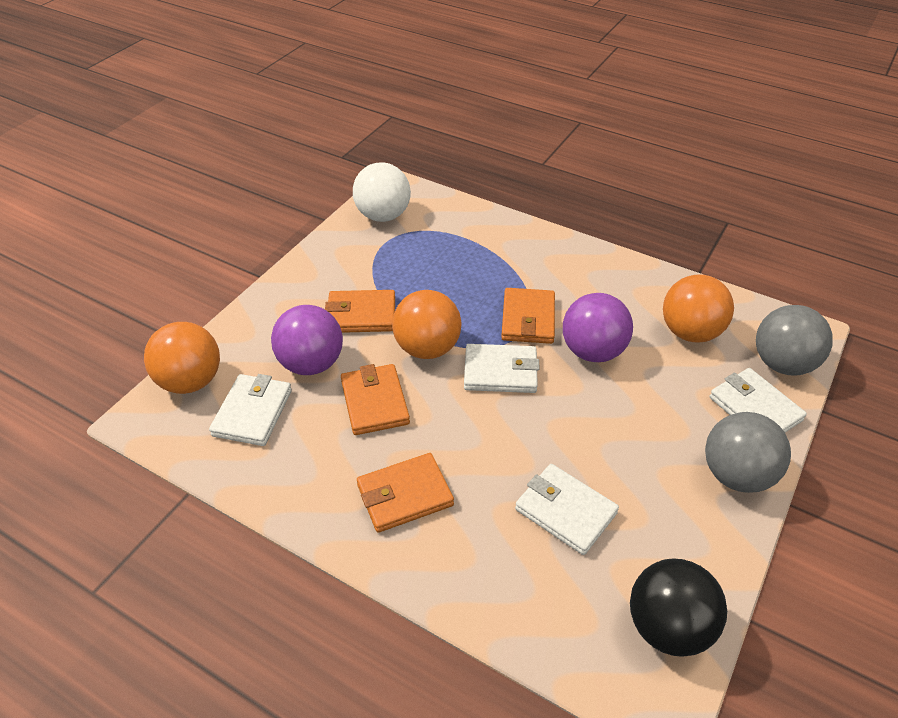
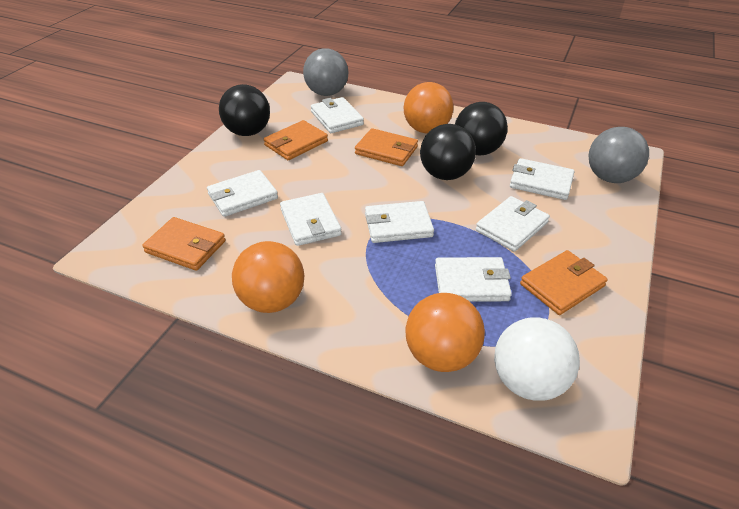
black ball: [630,558,727,657] = 1 -> [219,84,270,136] [420,124,476,180] [455,102,508,155] = 3
purple ball: [271,305,343,375] [563,293,633,362] = 2 -> none = 0
white wallet: [209,374,292,446] [464,344,540,393] [515,464,619,555] [710,368,807,433] = 4 -> [207,170,278,217] [280,193,342,246] [311,97,364,133] [365,201,434,243] [435,257,512,302] [476,196,550,252] [510,158,574,200] = 7

